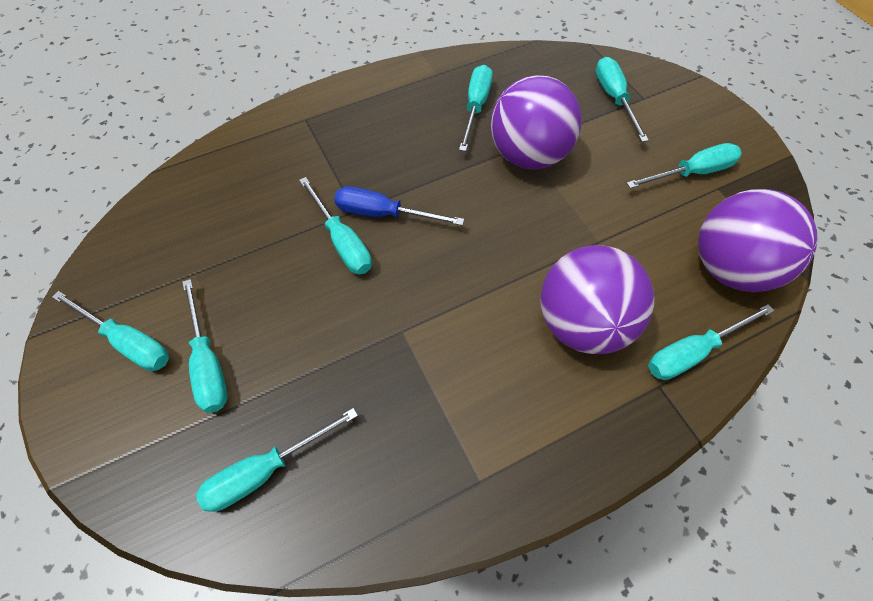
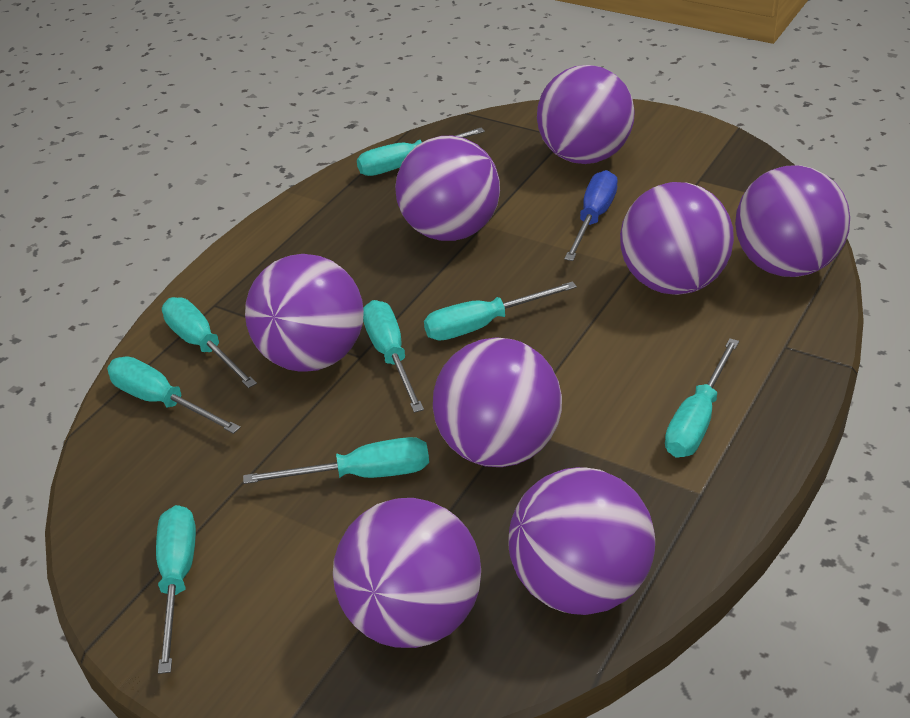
purple ball: [491,75,582,169] [540,245,654,354] [698,189,818,292] = 3 -> [245,254,364,372] [333,498,481,648] [395,136,500,241] [433,337,562,467] [508,467,655,615] [537,65,635,164] [620,182,734,295] [735,166,850,277] = 8

